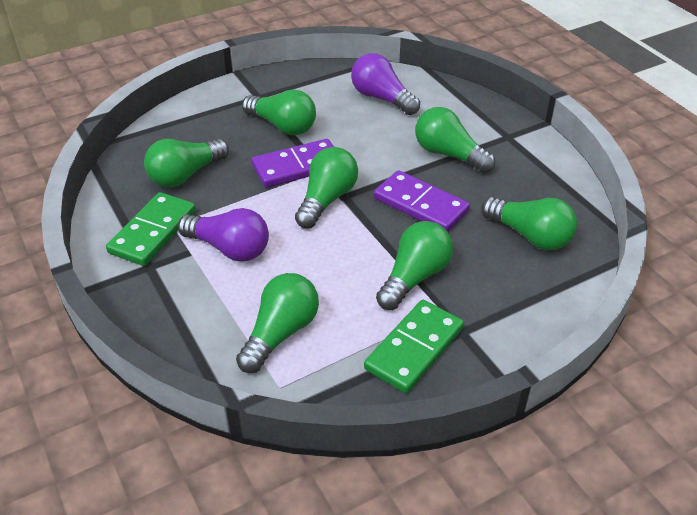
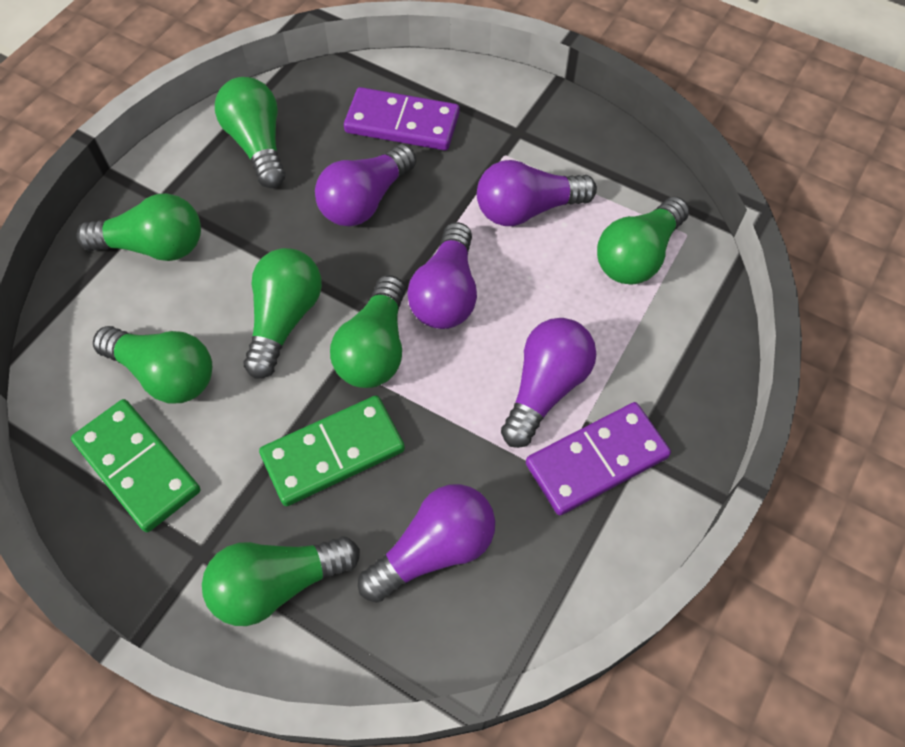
purple light bulb: [178,208,269,262] [351,53,420,115] = 2 -> [315,144,416,226] [358,484,495,603] [407,222,477,329] [477,160,597,226] [501,318,596,448] = 5

